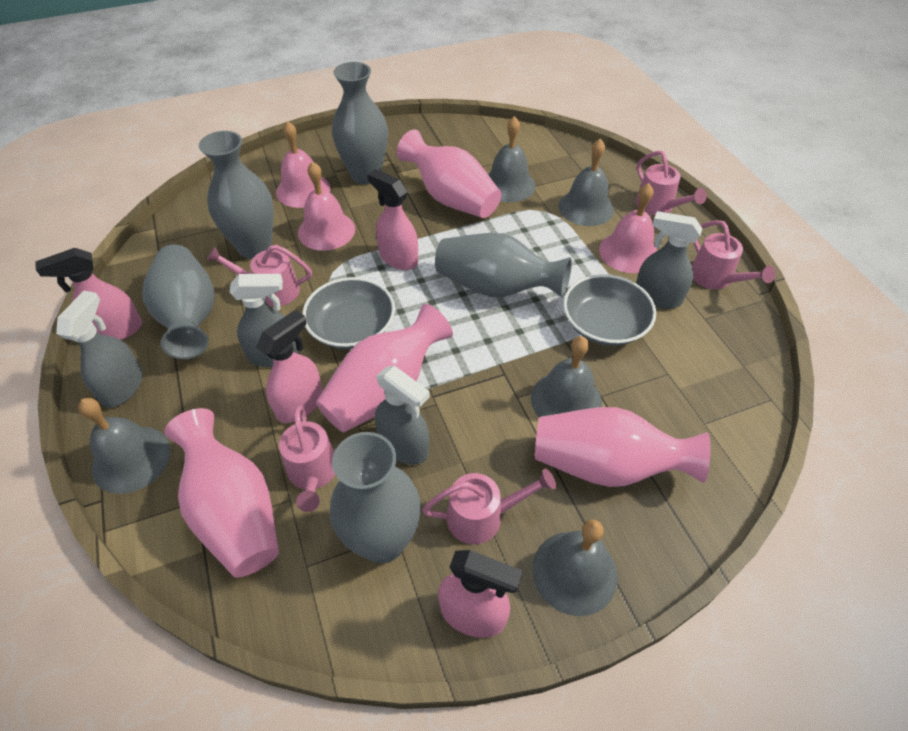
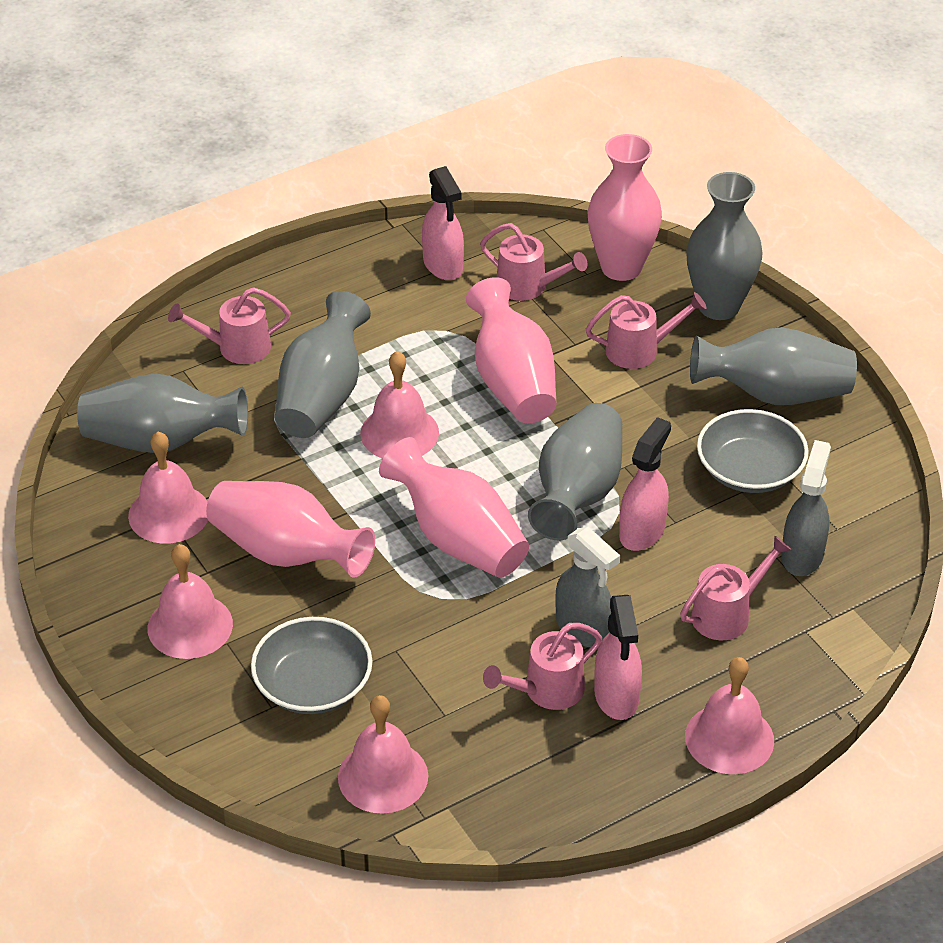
grey bell: [78,398,171,494] [488,116,536,202] [531,336,602,417] [532,520,618,616] [558,138,614,226] = 5 -> none = 0
grey spray bottle: [56,291,143,408] [229,274,300,367] [375,365,430,465] [636,211,702,309] = 4 -> [555,527,620,648] [781,440,831,576] = 2
pink bell: [276,121,330,208] [298,162,355,251] [599,183,658,273] = 3 -> [128,432,208,544] [147,544,233,659] [338,695,428,814] [360,351,439,458] [685,657,774,774] = 5
pink spray bottle: [35,248,142,340] [256,310,323,423] [367,169,418,270] [438,550,523,638] = 4 -> [422,166,464,280] [594,595,642,720] [619,417,671,551] = 3

